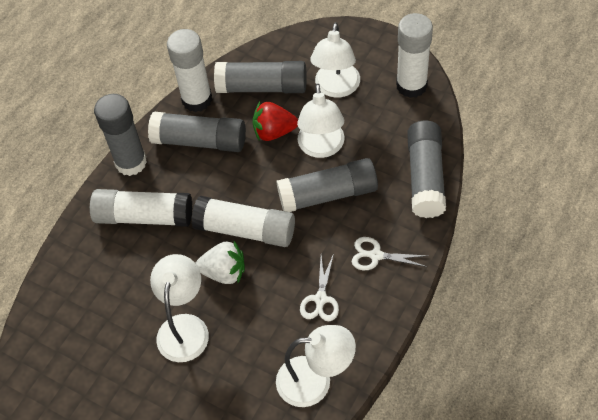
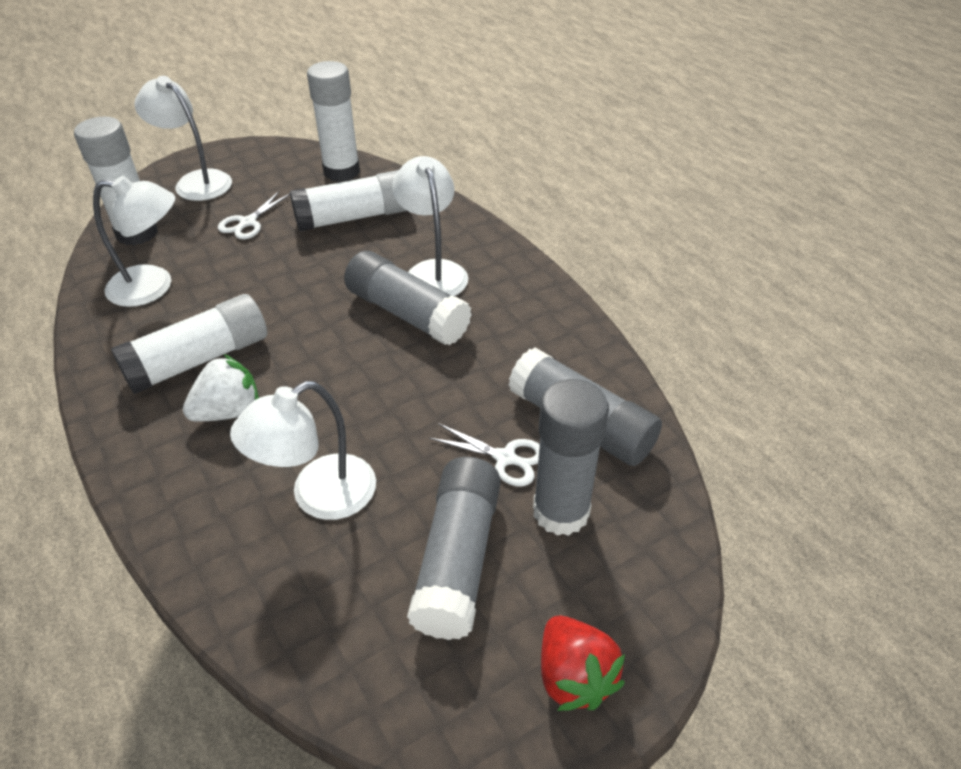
grey glue stick: [94,94,147,176] [148,112,246,152] [214,61,306,93] [276,158,378,212] [407,121,446,218] = 5 -> [344,251,472,346] [407,457,501,640] [508,348,662,466] [533,379,609,536] = 4

